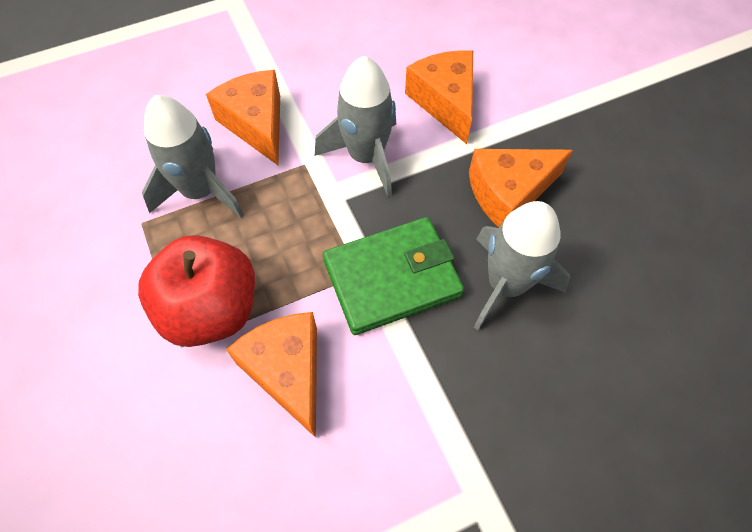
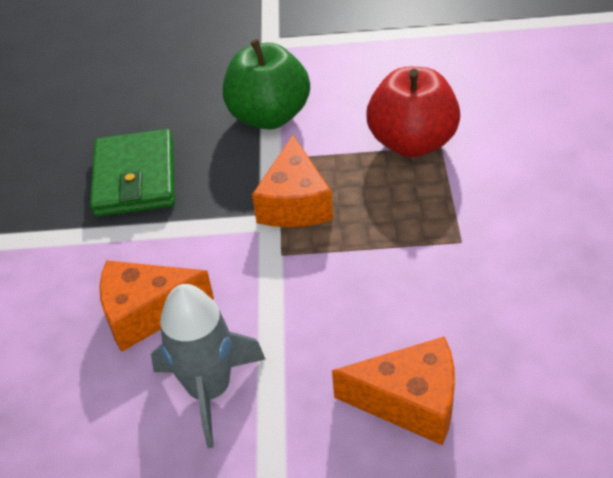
green apple: none = 0 -> [223,39,310,130] = 1
grey rocket: [142,95,244,218] [315,56,396,196] [474,201,570,330] = 3 -> [151,284,265,448] = 1
orange cheese: [206,70,280,165] [226,312,317,438] [405,50,473,144] [469,149,573,227] = 4 -> [99,260,214,352] [252,135,333,227] [332,336,455,446] = 3

